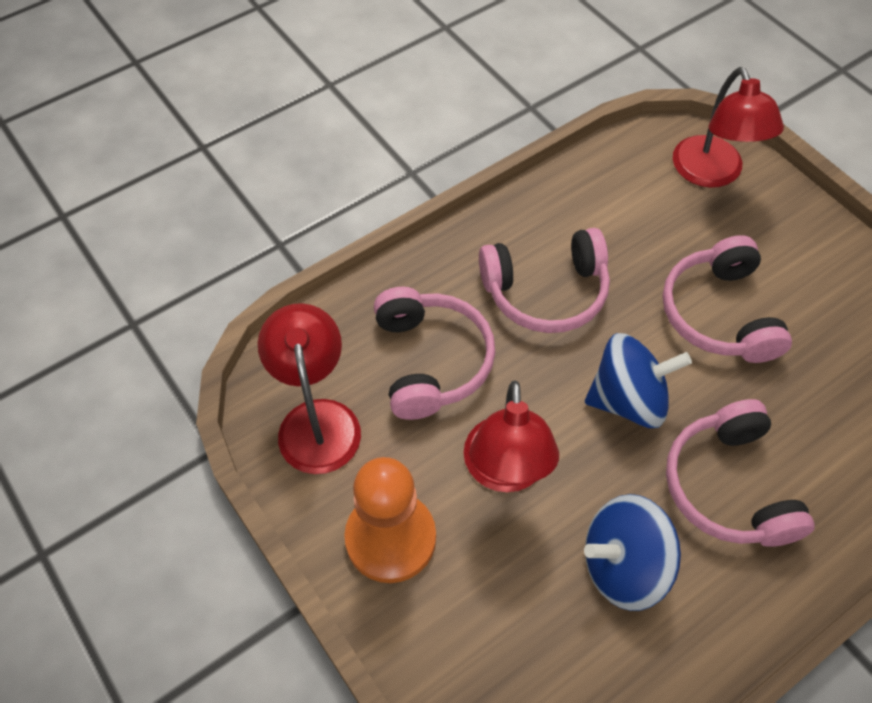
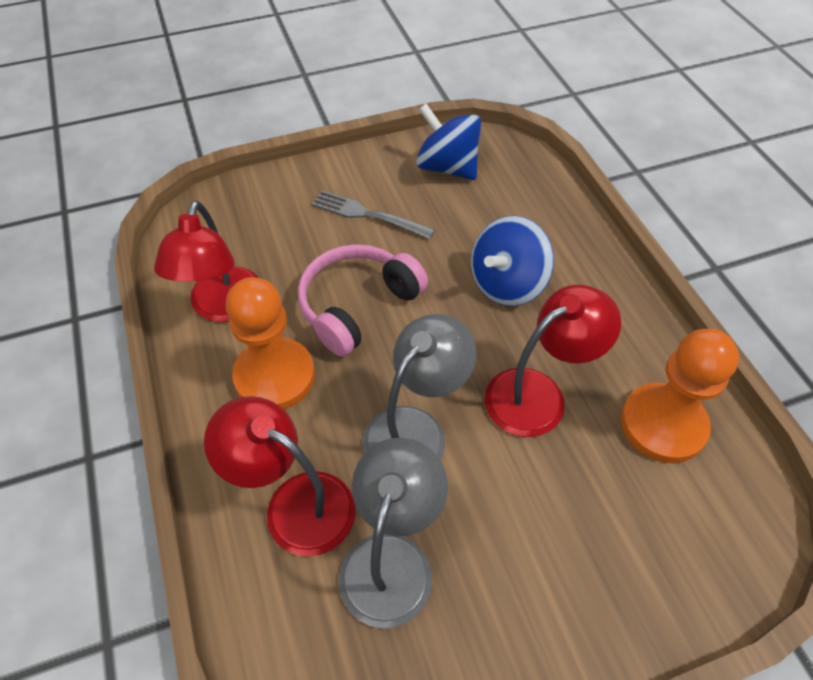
grey fork: none = 0 -> [312,190,435,239] = 1
grey lamp: none = 0 -> [339,438,448,629] [362,314,477,460] = 2
orange pawn: [344,457,436,583] = 1 -> [226,277,315,409] [621,329,739,463] = 2
pink headphones: [374,287,495,420] [479,228,610,333] [662,235,792,363] [666,399,815,547] = 4 -> [298,244,428,357] = 1

